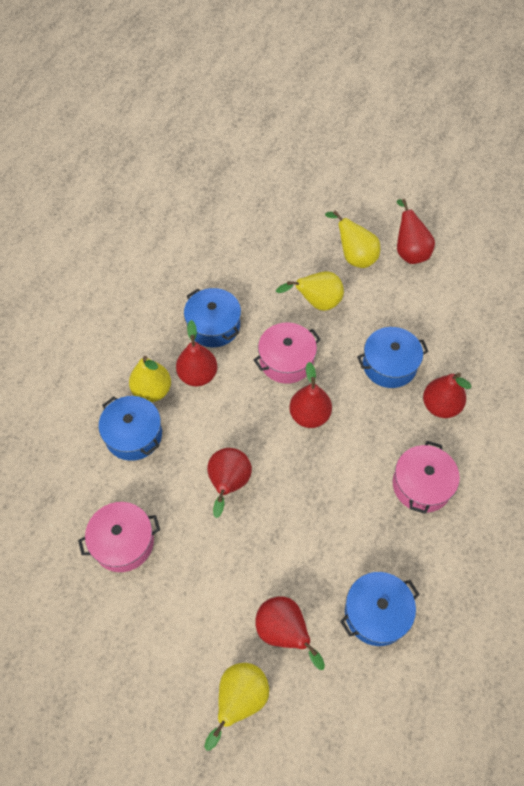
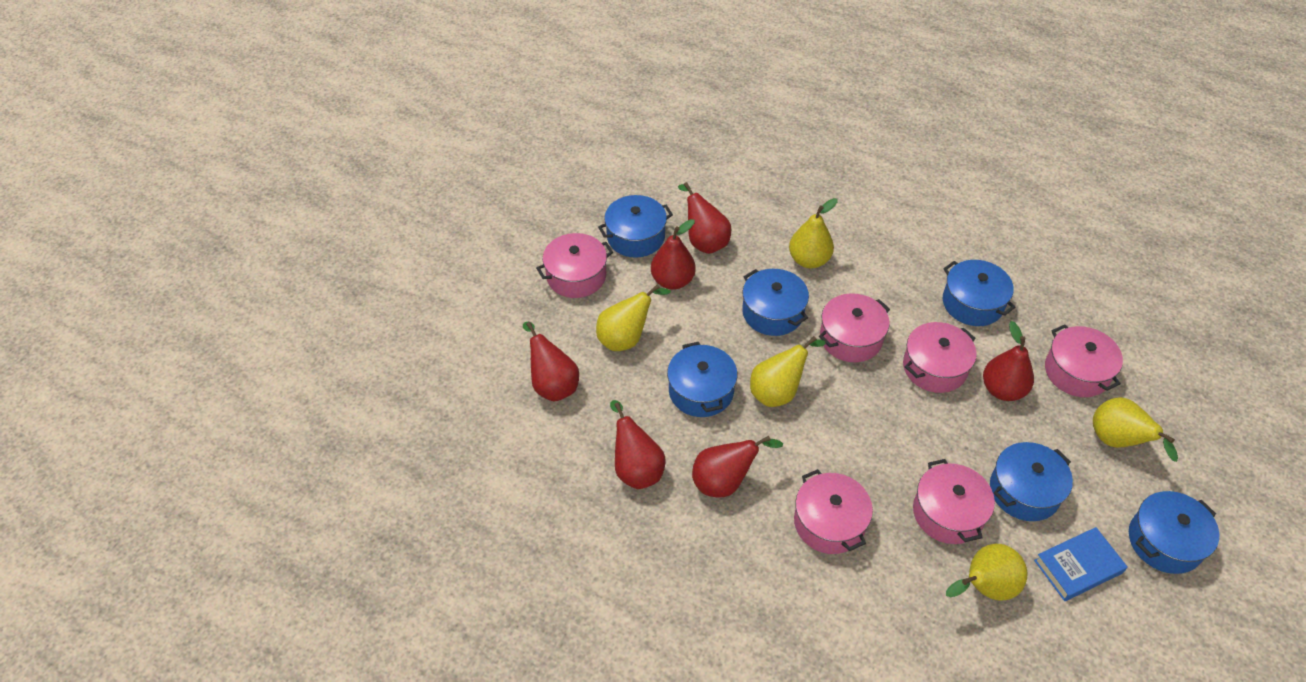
blue book: none = 0 -> [1034,527,1128,601] = 1
blue pot: [98,396,162,461] [184,288,241,347] [340,572,419,646] [357,327,429,388] = 4 -> [598,195,673,258] [667,342,737,417] [742,269,809,336] [943,260,1016,326] [990,442,1073,521] [1129,491,1219,574] = 6
pink pot: [78,502,160,572] [254,322,321,384] [393,441,460,514] = 3 -> [536,233,613,298] [794,469,873,554] [819,293,890,362] [903,322,977,393] [913,459,995,544] [1045,325,1123,397] = 6
yellow pear: [129,356,171,402] [204,663,269,751] [276,271,344,311] [325,210,380,268] = 4 -> [596,284,671,351] [750,336,826,407] [789,198,838,268] [946,544,1027,601] [1093,397,1178,462] = 5

